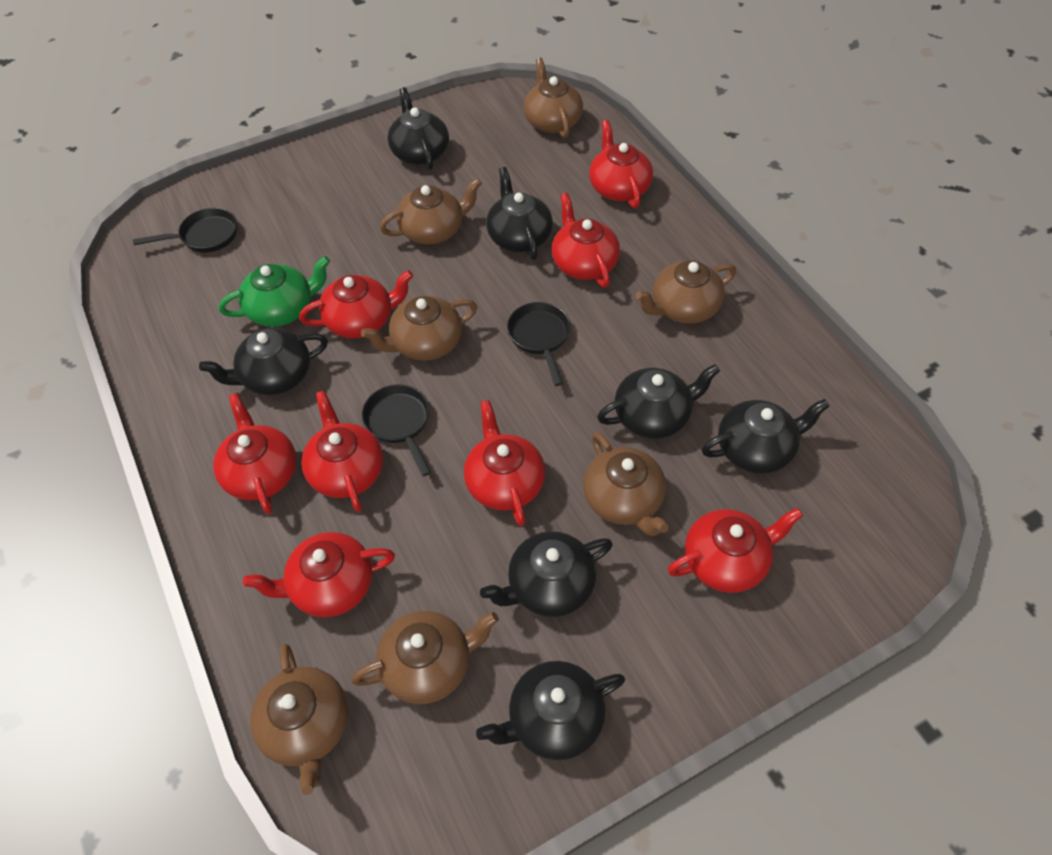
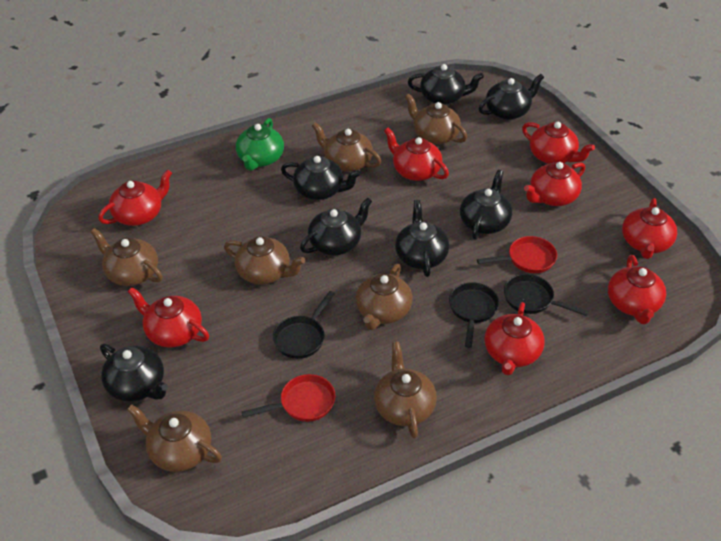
red pan: none = 0 -> [242,374,336,422] [477,236,557,273] = 2

